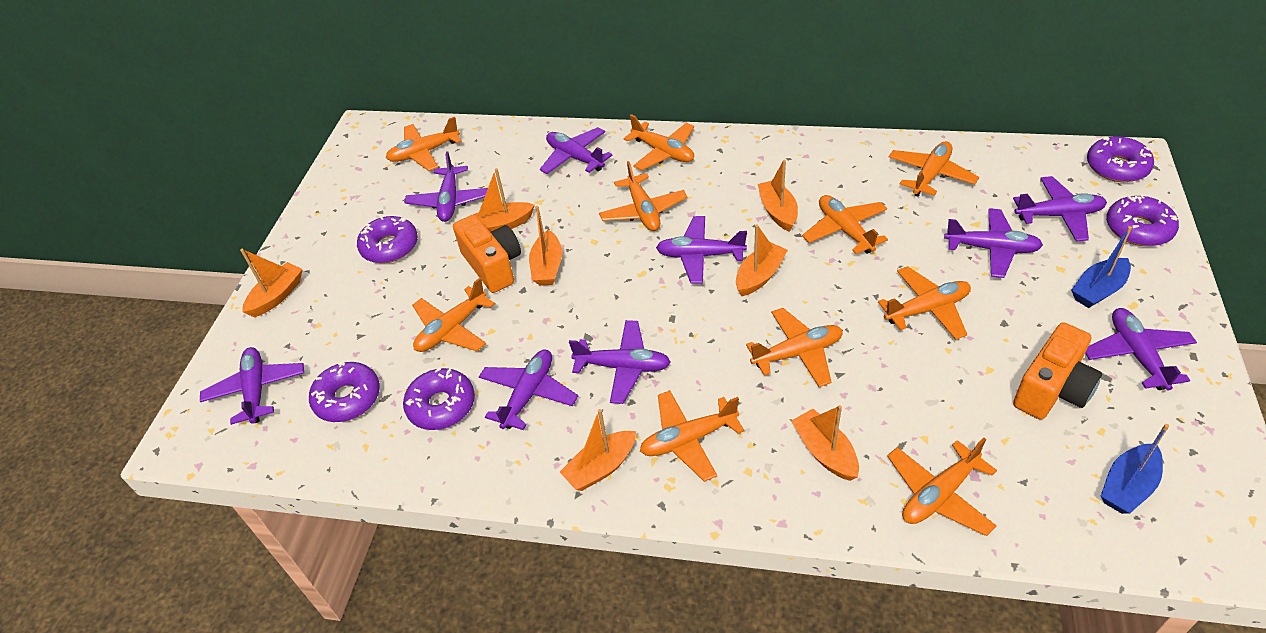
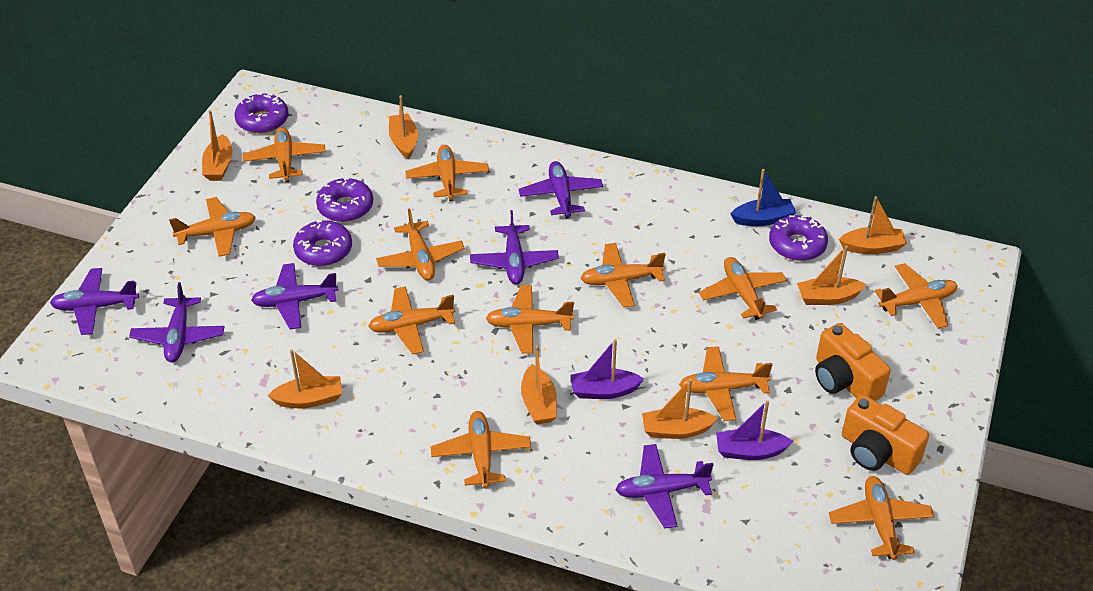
blue boat: [1071,226,1132,308] [1101,424,1169,514] = 2 -> [731,169,796,226] = 1
orange plane: [386,117,461,171] [412,278,495,352] [599,161,687,231] [624,114,694,171] [640,390,744,482] [746,308,843,387] [802,195,888,254] [878,266,971,340] [887,438,997,536] [889,141,979,197] = 10 -> [169,197,256,257] [242,127,326,182] [368,286,455,354] [376,208,465,280] [405,145,489,201] [430,411,531,488] [486,285,574,354] [581,243,666,308] [679,346,772,421] [699,257,787,320] [829,476,935,560] [875,263,958,329] = 12
purple boat: none = 0 -> [571,339,644,399] [716,400,793,460] = 2
purple donut: [309,361,380,422] [357,216,418,263] [403,368,475,430] [1087,136,1154,182] [1106,194,1179,246] = 5 -> [234,93,289,133] [293,219,352,266] [316,176,373,222] [769,215,828,261] = 4
purple plane: [200,347,304,425] [404,151,488,222] [479,350,578,430] [540,127,613,174] [569,320,671,404] [656,216,747,284] [944,208,1043,278] [1013,176,1107,242] [1085,308,1197,391] = 9 -> [50,268,139,335] [129,282,224,362] [251,263,338,329] [470,210,559,284] [519,161,603,219] [615,444,714,528] = 6

